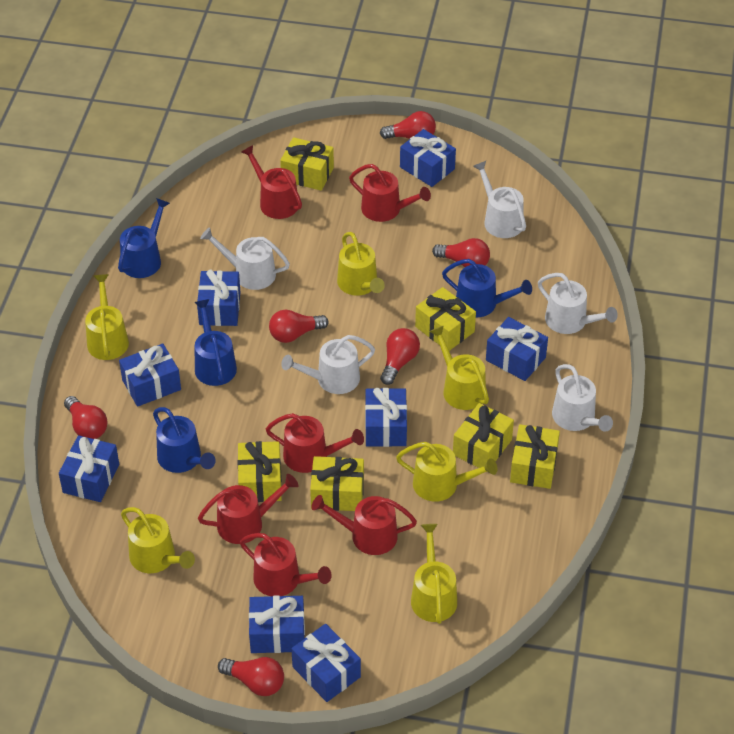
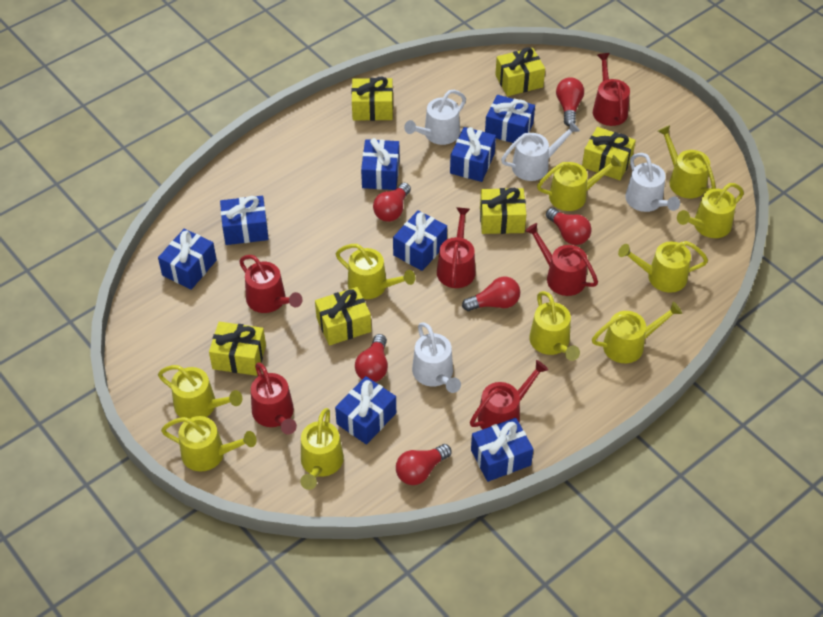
blue watering can: [118,198,170,278] [153,407,216,473] [194,299,237,386] [442,259,532,318] = 4 -> none = 0
white watering can: [200,227,290,290] [281,335,375,394] [473,161,526,238] [538,273,618,334] [552,364,613,432] = 5 -> [404,90,466,145] [412,323,461,393] [501,121,580,181] [625,153,680,212] = 4
yellow watering can: [85,274,129,360] [121,507,195,573] [337,232,385,296] [396,442,497,502] [411,524,457,624] [429,325,489,410] = 6 -> [158,365,242,418] [161,416,256,472] [300,408,344,490] [336,244,415,299] [529,291,580,361] [537,155,622,211] [592,302,682,363] [618,241,708,293] [658,125,716,198] [677,183,744,238] = 10

